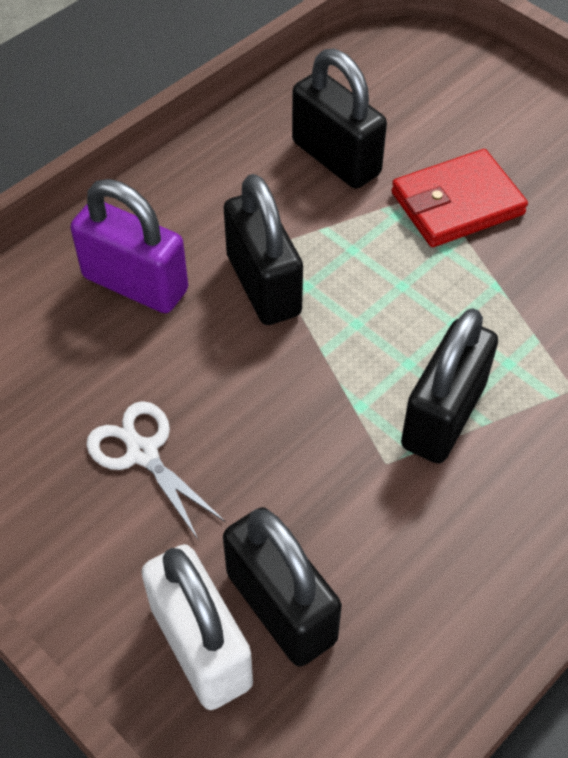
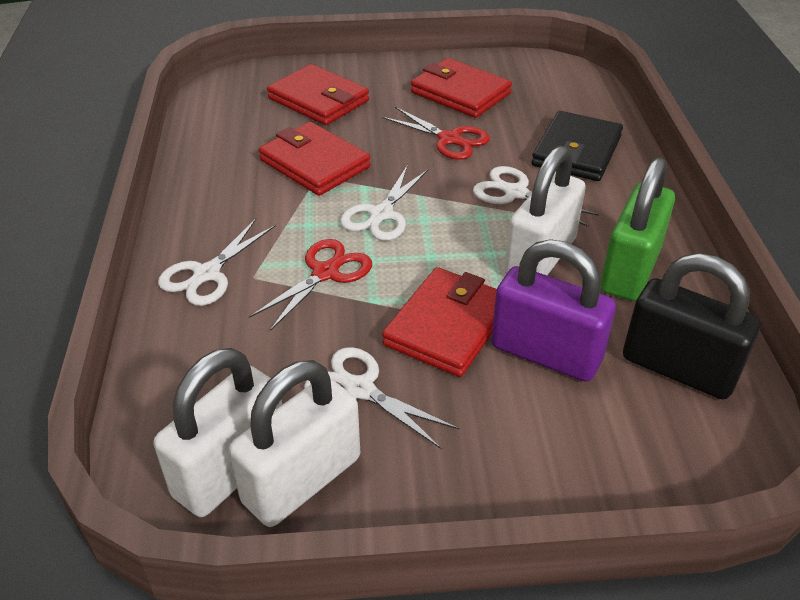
black padlock: [223,507,342,667] [224,174,303,325] [292,48,387,189] [401,308,498,464] = 4 -> [623,253,761,399] = 1
black wallet: none = 0 -> [532,111,623,181] = 1
green padlock: none = 0 -> [601,157,675,301] = 1
red scissors: none = 0 -> [249,239,372,331] [382,107,490,160] = 2
red wallet: [391,149,528,247] = 1 -> [259,122,371,196] [267,64,369,125] [382,267,497,377] [411,58,512,118] = 4
white padlock: [141,544,253,710] = 1 -> [154,348,282,517] [229,360,360,527] [504,145,586,275] = 3
white scissors: [86,401,225,541] = 1 -> [158,219,276,306] [304,347,459,449] [340,165,428,241] [473,166,599,227] = 4

